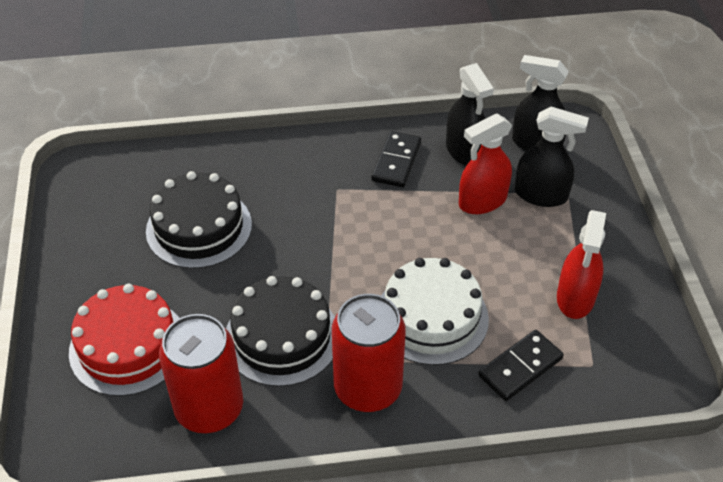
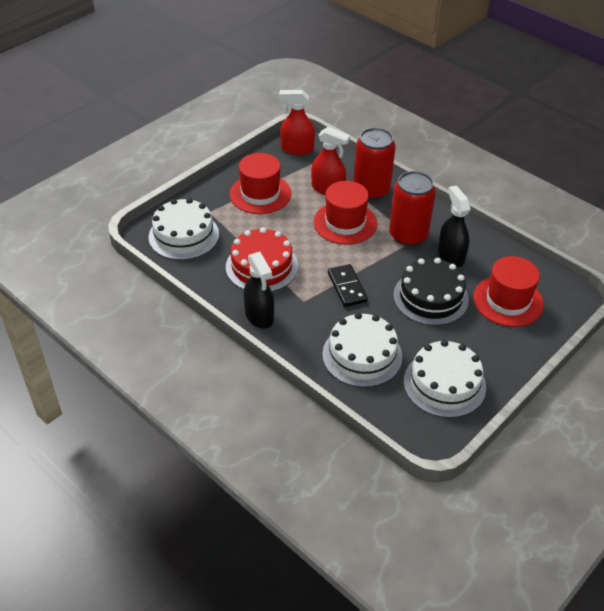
black cake: [146,171,252,269] [226,276,335,387] = 2 -> [393,258,469,326] = 1
black domino: [371,131,421,187] [478,330,564,401] = 2 -> [328,264,368,307] = 1
black spray bottle: [446,63,494,166] [512,55,569,151] [515,107,589,207] = 3 -> [244,252,274,329] [438,185,471,267] = 2
red hat: none = 0 -> [229,153,291,214] [313,181,377,245] [473,256,544,327] = 3
white cake: [381,258,489,365] = 1 -> [149,198,219,260] [322,313,402,387] [404,340,486,418] = 3

